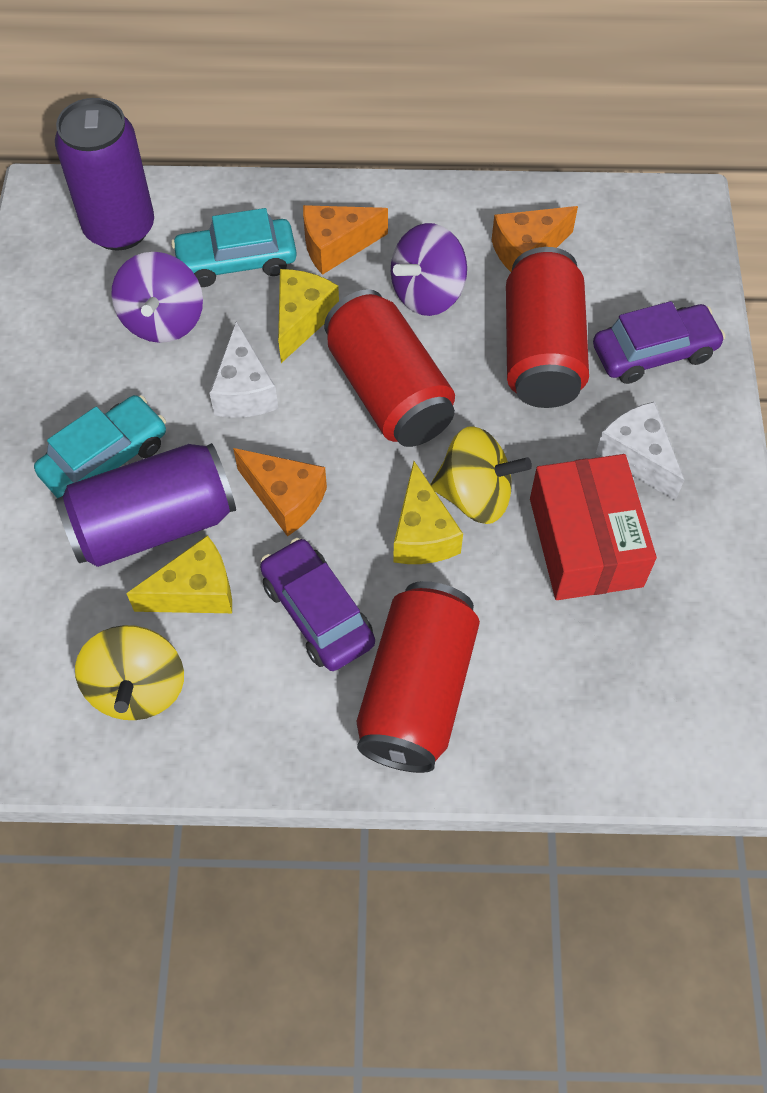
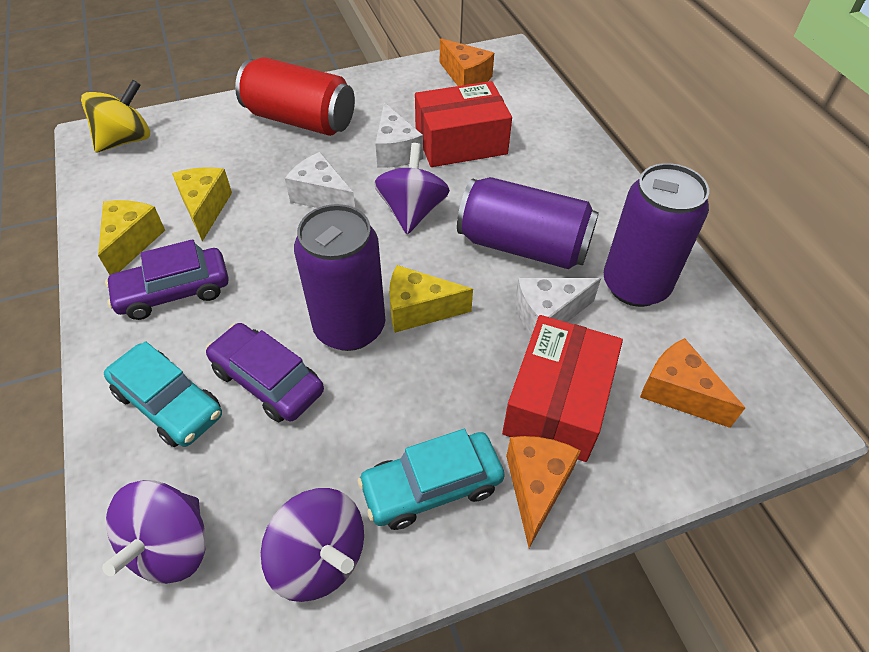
purple can: [55,98,154,251] [55,443,236,567] = 2 -> [294,204,385,351] [457,177,599,269] [603,163,709,307] = 3
purple spinning top: [111,252,203,343] [391,223,467,316] = 2 -> [102,480,206,584] [261,488,364,602] [374,143,450,234] = 3
red box: [530,454,657,600] = 1 -> [415,81,512,167] [502,315,623,462] = 2
red can: [324,289,455,447] [357,581,480,773] [506,247,589,408] = 3 -> [235,57,355,136] = 1
white cheese: [210,321,278,418] [596,402,684,501] = 2 -> [285,152,355,208] [375,102,423,168] [515,278,601,336] = 3
yellow spinning top: [75,625,184,720] [430,427,532,524] = 2 -> [81,80,150,152] = 1

